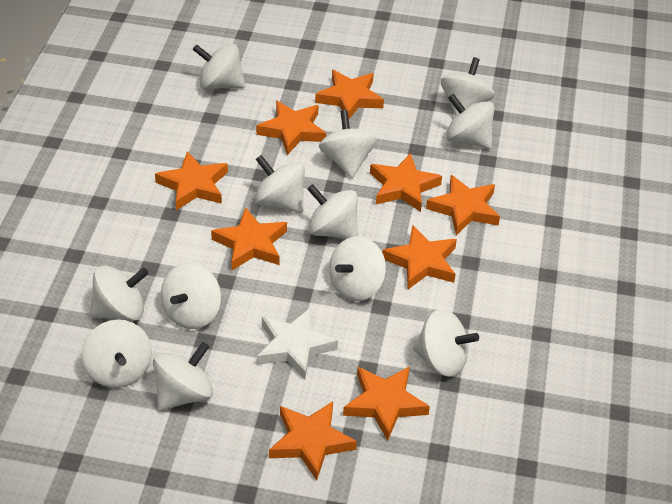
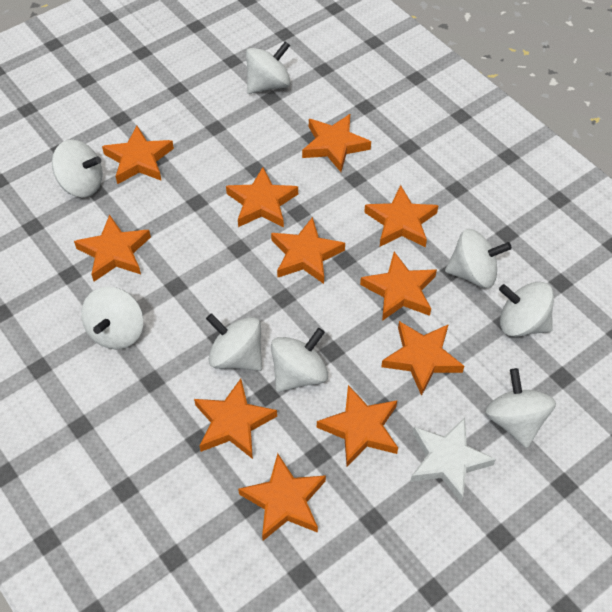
orange star: [155,151,228,210] [211,207,287,270] [256,101,326,155] [269,401,357,480] [315,70,384,119] [343,366,430,441] [370,153,442,212] [382,225,457,289] [426,175,500,235] = 9 -> [74,214,151,281] [102,126,174,184] [194,379,277,459] [226,167,298,228] [238,453,326,541] [271,217,345,284] [302,114,371,172] [317,385,398,467] [360,252,437,321] [364,185,439,247] [381,321,464,396] = 11
white spinning top: [82,319,152,388] [90,266,149,321] [153,342,213,411] [161,263,221,329] [193,44,245,90] [255,155,305,213] [307,184,358,239] [319,110,377,178] [329,236,386,301] [413,309,479,377] [441,57,495,116] [446,94,495,149] = 12 -> [52,139,103,197] [81,287,143,350] [206,313,262,371] [246,41,290,94] [271,328,328,392] [445,229,512,288] [485,368,556,448] [499,282,554,337] = 8

